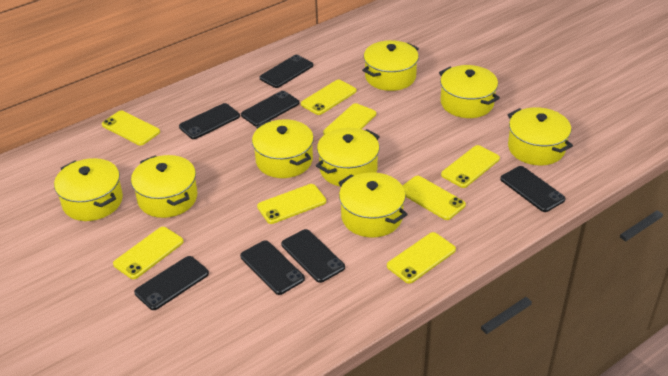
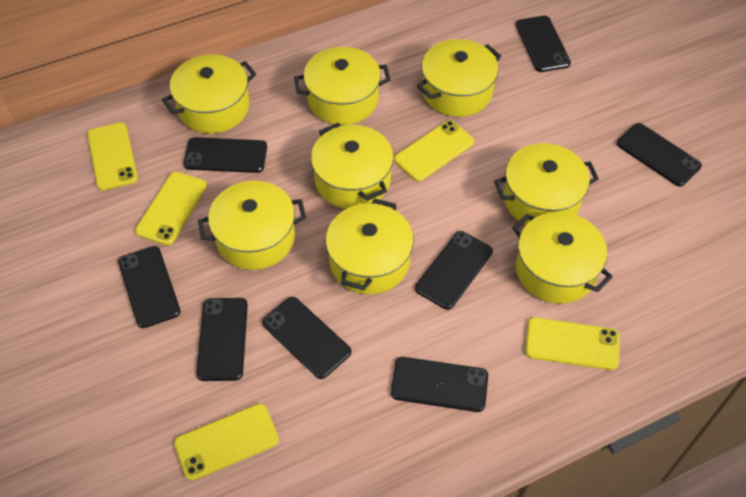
black phone: [134,256,209,310] [179,103,240,139] [240,240,305,295] [241,91,299,126] [260,55,313,88] [281,229,345,283] [500,166,566,212] = 7 -> [118,246,181,328] [184,137,267,173] [196,298,248,381] [262,297,351,379] [391,357,488,412] [415,231,493,310] [516,16,571,72] [617,123,702,186] = 8
yellow phone: [102,111,160,146] [113,227,184,279] [257,184,326,224] [301,80,357,115] [323,103,376,135] [387,232,456,284] [402,176,466,220] [441,145,500,188] = 8 -> [87,122,138,191] [135,172,207,245] [174,404,279,481] [394,120,474,181] [525,317,620,370] = 5

